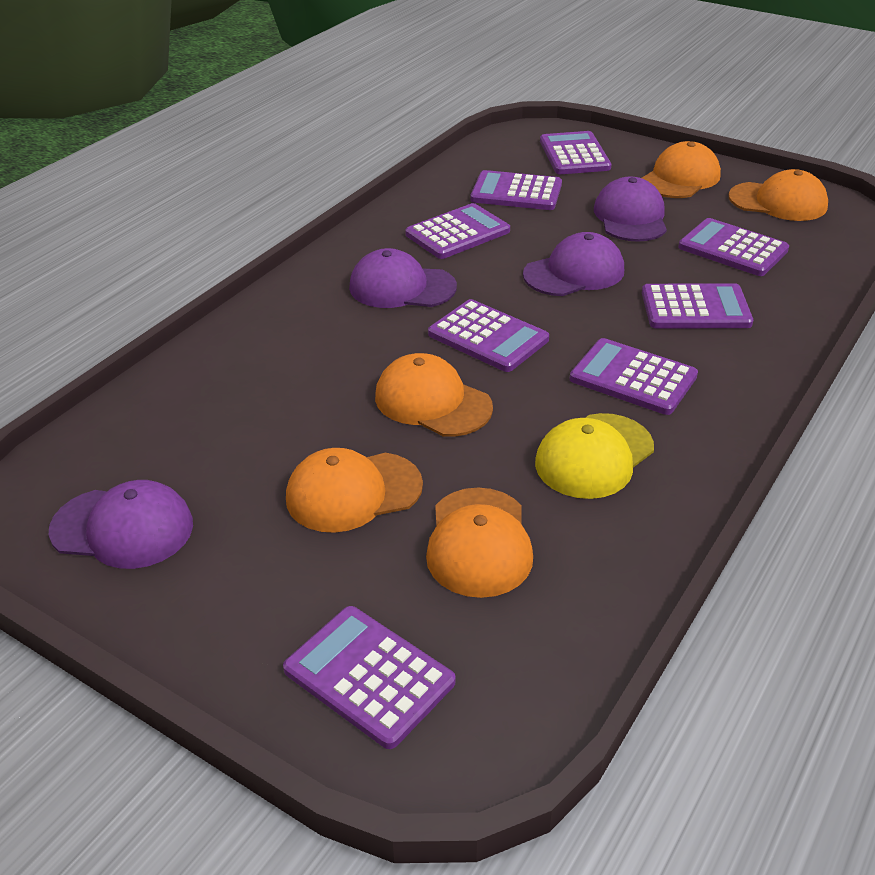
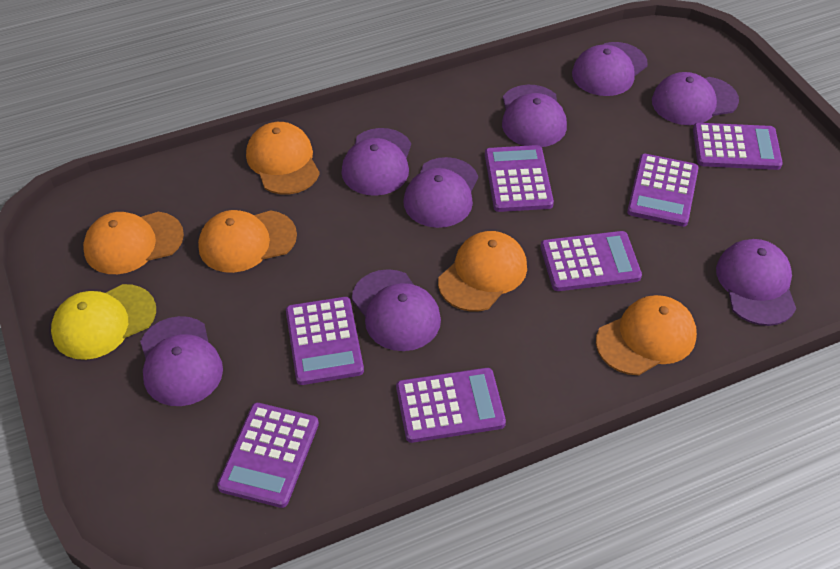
purple calculator: [283,606,455,749] [405,203,510,259] [428,299,549,372] [470,170,562,210] [540,131,611,174] [570,338,698,415] [642,283,753,329] [678,218,789,276] = 8 -> [217,403,319,508] [286,297,364,385] [396,368,506,443] [485,145,554,212] [540,231,642,291] [627,154,699,227] [693,123,783,170] = 7
purple cap: [49,480,193,569] [349,248,457,308] [523,232,624,296] [594,176,667,242] = 4 -> [140,316,223,406] [341,128,411,196] [352,269,441,351] [403,157,478,228] [502,85,567,147] [572,42,648,96] [652,72,739,125] [716,239,796,326] = 8

